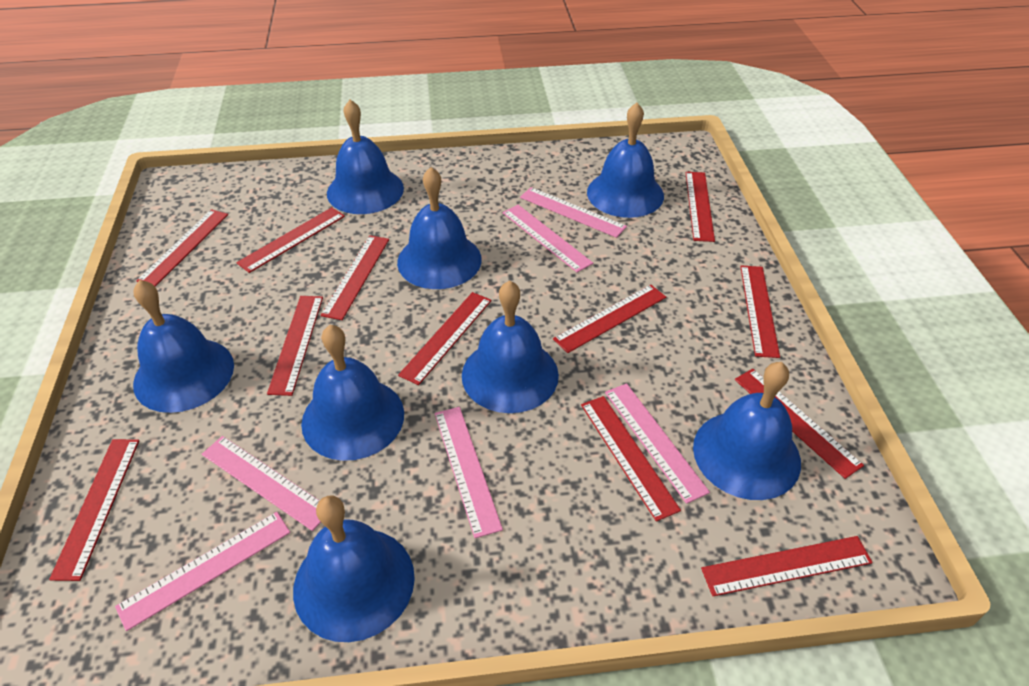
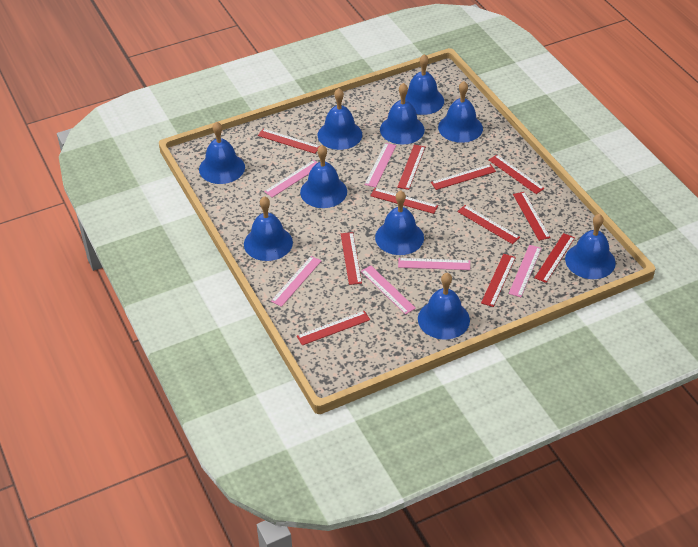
blue bell: [133,280,234,413] [293,495,415,642] [301,325,404,461] [327,100,404,214] [397,167,482,289] [462,280,559,413] [587,103,664,218] [693,362,801,500] = 8 -> [199,121,245,184] [244,196,293,261] [300,145,347,208] [318,88,362,150] [375,191,424,255] [380,83,425,144] [405,54,444,115] [418,273,470,339] [438,81,483,143] [565,214,616,279] = 10
red ruler: [49,439,139,581] [137,209,228,287] [236,207,345,273] [267,296,323,396] [321,235,389,320] [398,292,492,385] [553,285,666,353] [581,396,681,521] [686,172,715,242] [701,536,873,596] [735,369,864,479] [740,266,780,358] = 12 -> [258,129,319,154] [297,311,370,346] [341,232,362,285] [370,188,438,214] [397,145,425,190] [431,164,496,190] [457,205,520,244] [481,254,516,307] [489,155,545,194] [513,192,551,241] [534,233,575,283] = 11

